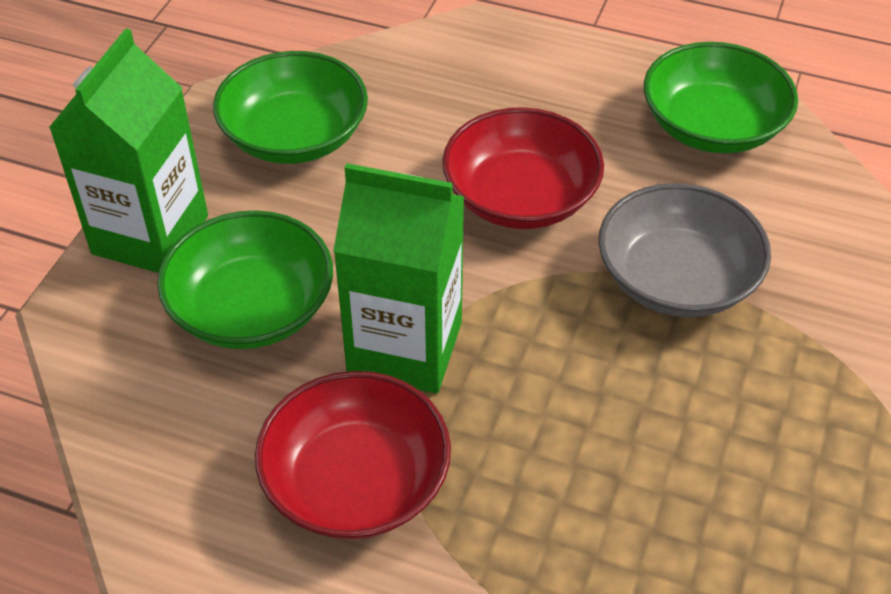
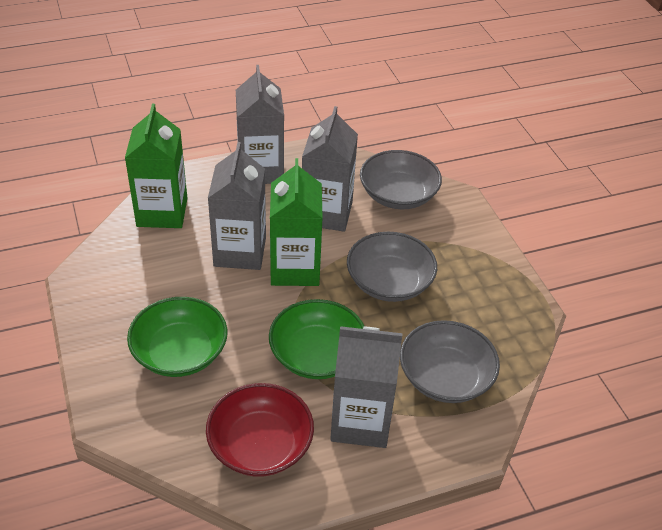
green bowl: [157,210,333,349] [213,51,368,164] [644,42,798,154] = 3 -> [127,297,228,377] [269,299,365,379] = 2
grey bowl: [599,183,771,317] = 1 -> [347,232,437,302] [360,150,442,209] [400,320,500,403] = 3
grey carton: none = 0 -> [208,142,266,270] [236,65,284,184] [302,106,358,232] [330,326,403,448] = 4
red bowl: [255,371,451,539] [442,107,604,229] = 2 -> [206,383,314,477] = 1

